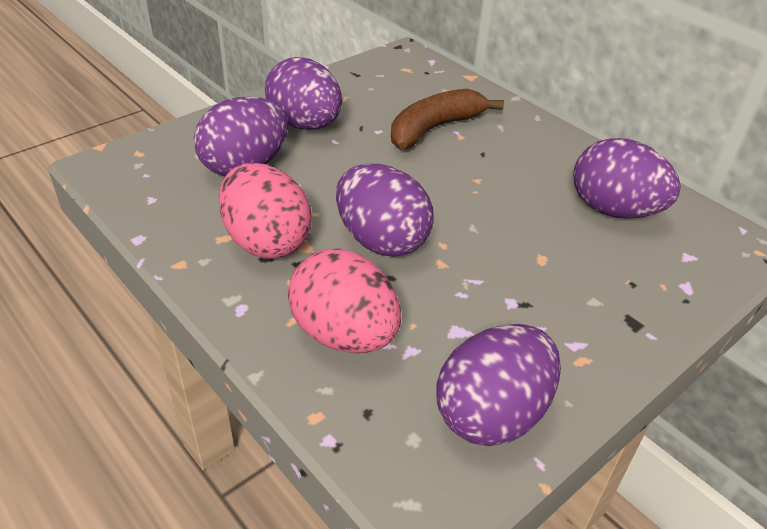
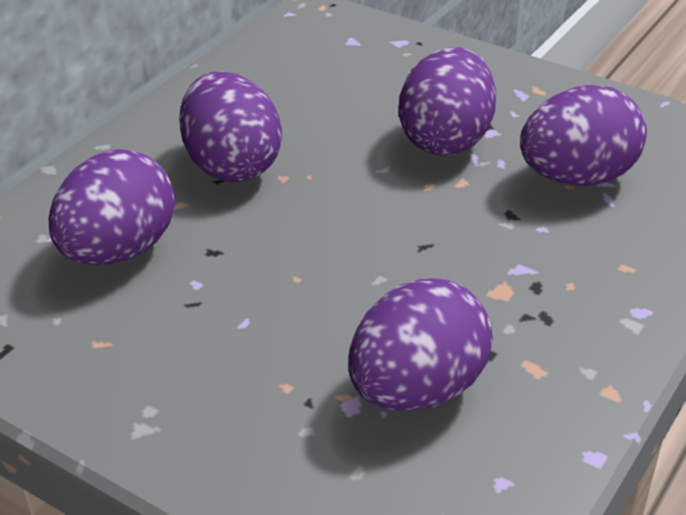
brown banana: [391,89,504,149] = 1 -> none = 0
pink egg: [219,163,312,259] [288,248,401,353] = 2 -> none = 0

